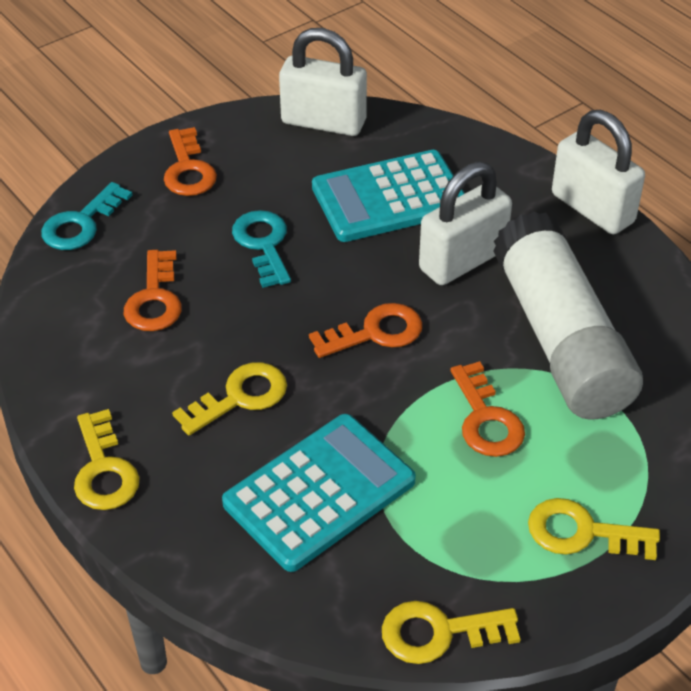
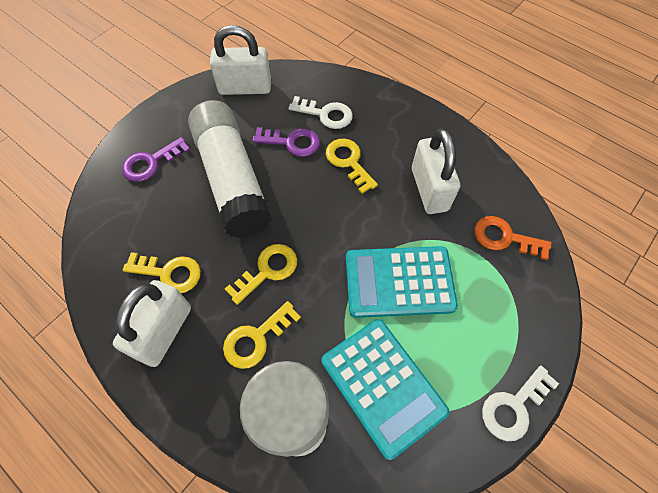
orange key: [124,250,182,331] [164,127,217,196] [309,303,422,358] [450,361,525,457] = 4 -> [474,216,551,260] = 1
purple key: none = 0 -> [122,137,190,182] [252,127,320,157] = 2
turquoise key: [41,182,133,250] [232,210,291,288] = 2 -> none = 0
white glue stick: [494,211,643,420] = 1 -> [188,100,272,238] [240,361,329,458] = 2
white key: none = 0 -> [288,96,353,129] [482,366,559,441] = 2

